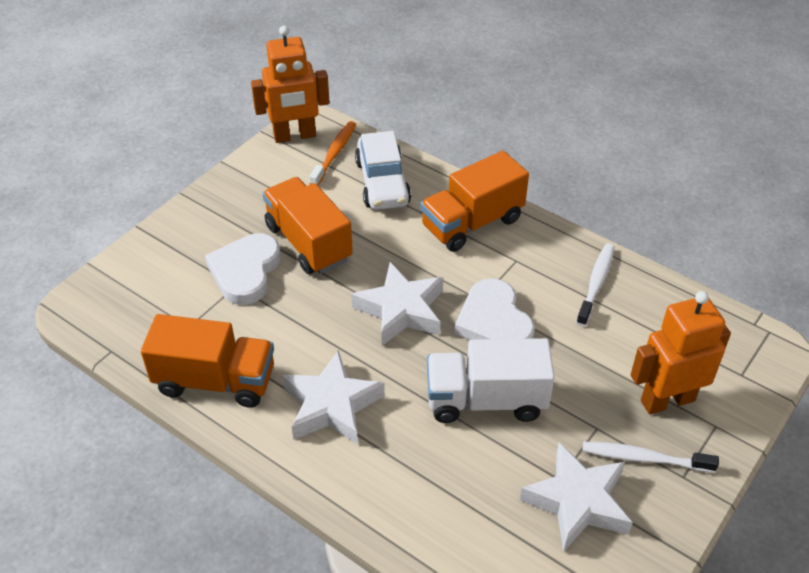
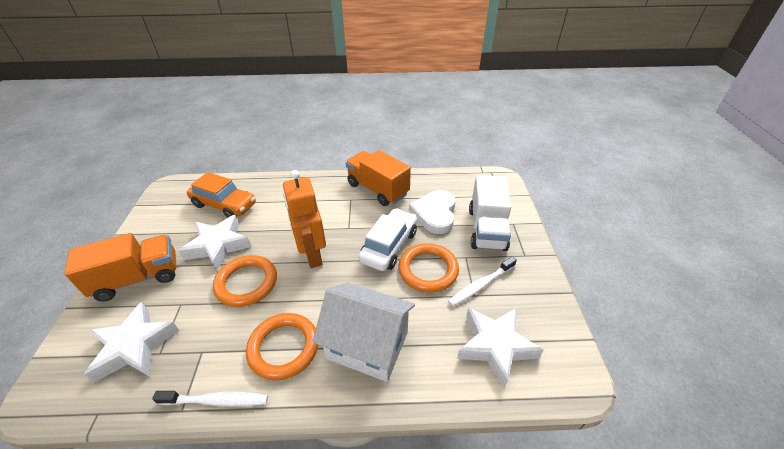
orange car: none = 0 -> [187,172,256,218] = 1
orange ring: none = 0 -> [213,255,277,307] [246,313,318,381] [399,243,459,293] = 3
orange robot: [251,26,330,143] [630,291,731,414] = 2 -> [283,170,326,268] = 1
orange toothbrush: [309,121,356,185] = 1 -> none = 0
orange truck: [141,314,274,408] [262,177,353,274] [420,151,529,252] = 3 -> [64,233,177,302] [345,150,411,206] = 2
white heart: [205,233,281,305] [455,278,535,340] = 2 -> [409,190,456,234] = 1
white house: none = 0 -> [312,282,415,382] = 1

